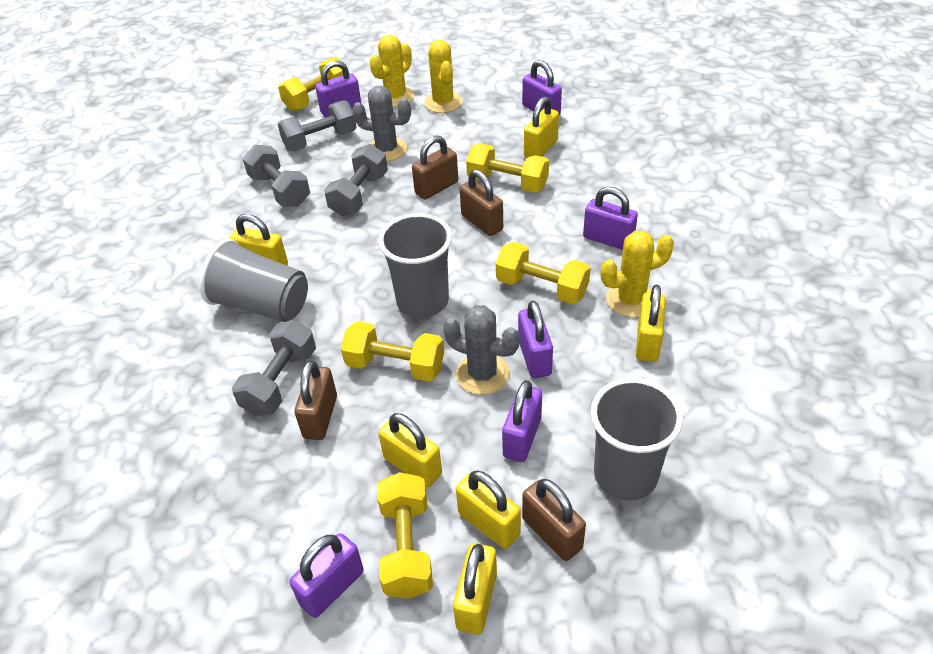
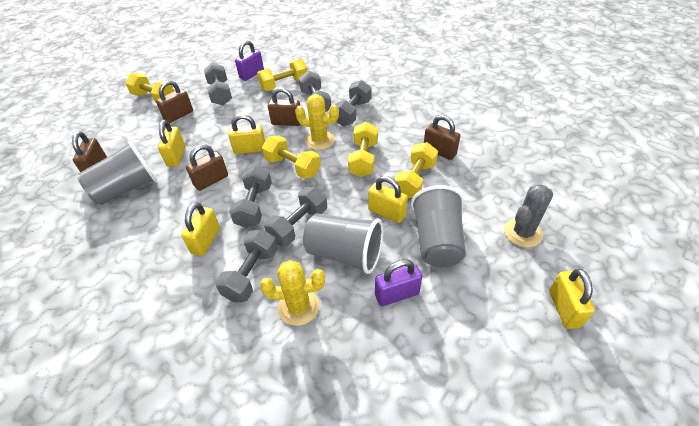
brown padlock: [294,360,337,440] [412,136,458,200] [460,169,503,236] [522,479,586,561] = 4 -> [72,131,107,172] [156,80,193,123] [186,144,228,191] [268,88,301,126] [424,115,460,160] = 5
grey cactus: [352,85,411,162] [443,305,520,395] = 2 -> [504,184,553,247] = 1
grey dumbbell: [232,320,316,416] [243,145,310,207] [278,100,356,151] [324,144,388,216] = 4 -> [204,63,232,105] [215,229,278,302] [229,165,272,228] [264,187,327,246] [299,71,331,113] [335,80,372,126] = 6
purple padlock: [289,533,364,618] [315,60,362,118] [502,380,542,462] [518,301,553,378] [522,60,562,115] [583,187,638,250] = 6 -> [235,40,264,81] [375,259,422,306] = 2
yellow cactus: [369,35,414,107] [424,40,463,113] [601,231,674,317] = 3 -> [260,260,325,326] [295,94,339,150] = 2
yellow padlock: [229,214,288,265] [378,413,442,487] [453,543,497,635] [456,471,521,549] [524,97,559,158] [636,284,665,362] = 6 -> [158,120,185,167] [181,202,220,256] [228,114,265,154] [368,176,408,223] [549,269,595,329] = 5

